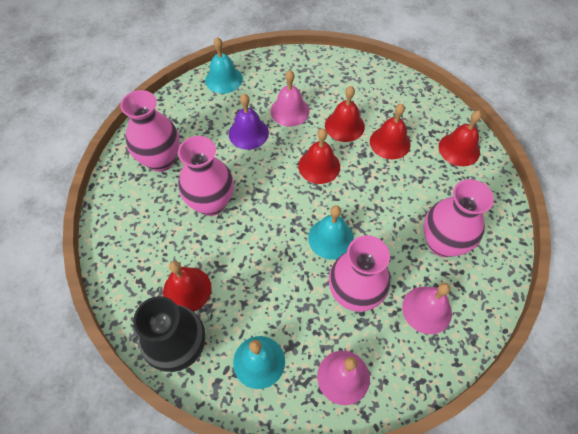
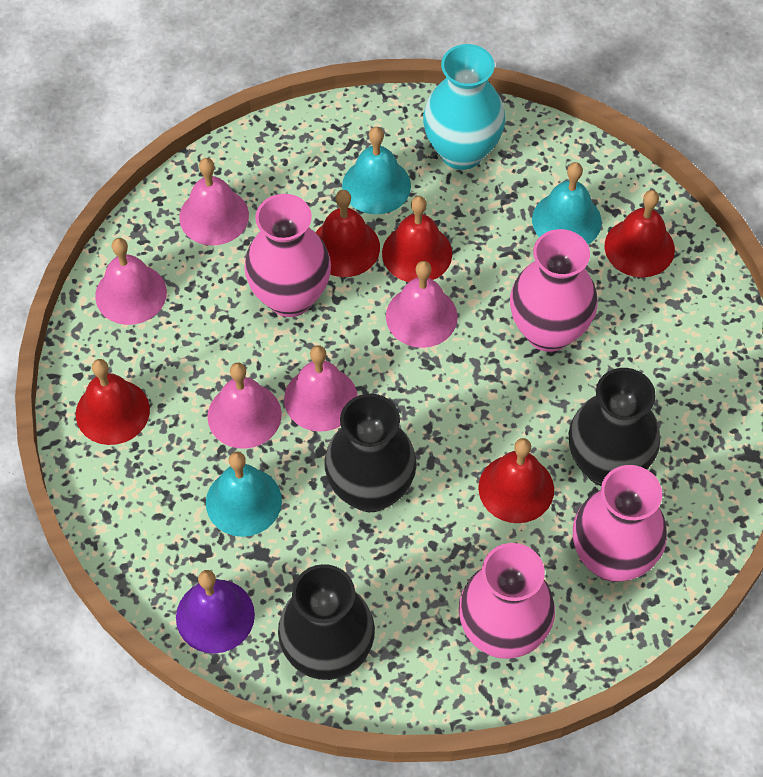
black vase: [133,296,205,372] = 1 -> [278,564,375,680] [324,394,417,512] [569,368,660,486] = 3
pink bell: [270,70,309,127] [317,351,370,405] [402,283,452,334] = 3 -> [95,238,167,325] [179,158,249,245] [207,363,282,449] [284,345,358,432] [386,261,458,348] = 5
turquoise vase: none = 0 -> [423,44,505,170] = 1

